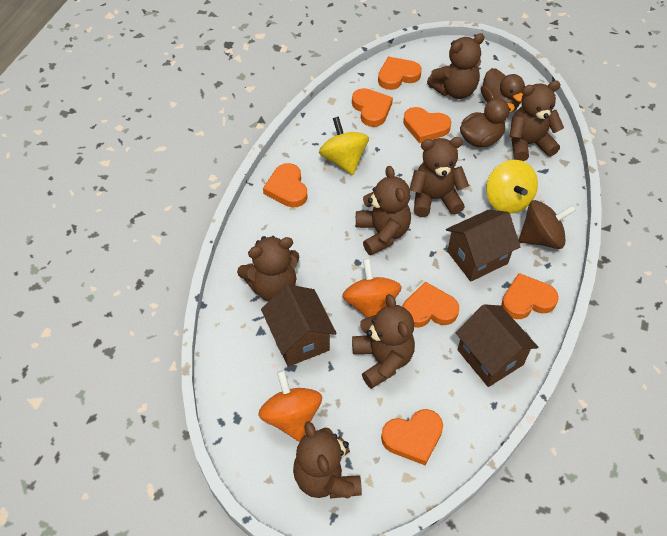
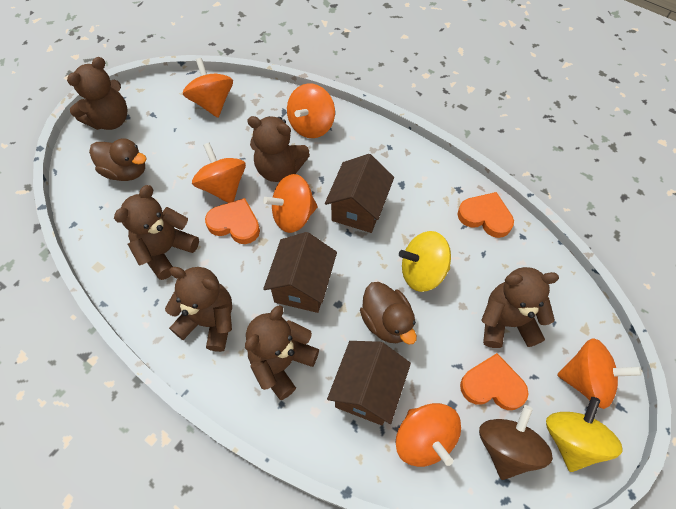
brown teddy bear: [237,236,299,301] [293,421,362,499] [352,294,415,389] [356,166,411,255] [410,137,469,217] [427,33,485,99] [509,81,564,161] = 7 -> [67,57,128,130] [114,185,199,280] [165,267,232,352] [245,305,319,400] [247,116,310,182] [481,267,559,348] = 6
orange heart: [263,163,307,208] [352,88,393,127] [378,57,422,90] [381,409,443,465] [402,282,459,328] [403,107,451,143] [501,273,559,319] = 7 -> [205,198,260,244] [457,192,514,238] [460,353,529,410] = 3
orange spinning top: [259,370,322,442] [342,259,402,318] = 2 -> [183,58,233,118] [192,142,246,203] [263,174,318,233] [287,84,335,138] [396,403,461,467] [557,338,642,409] = 6

